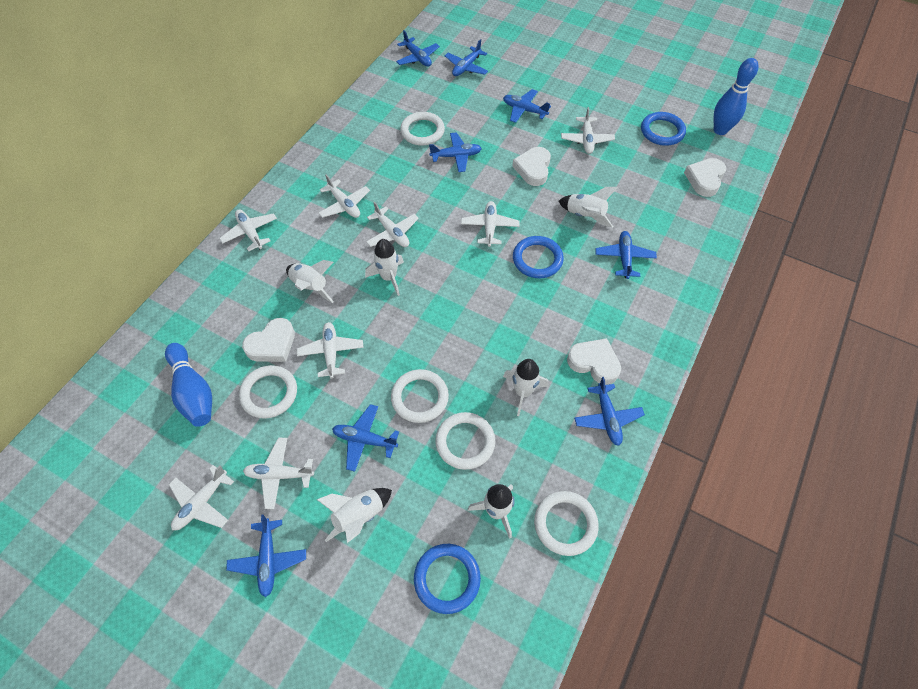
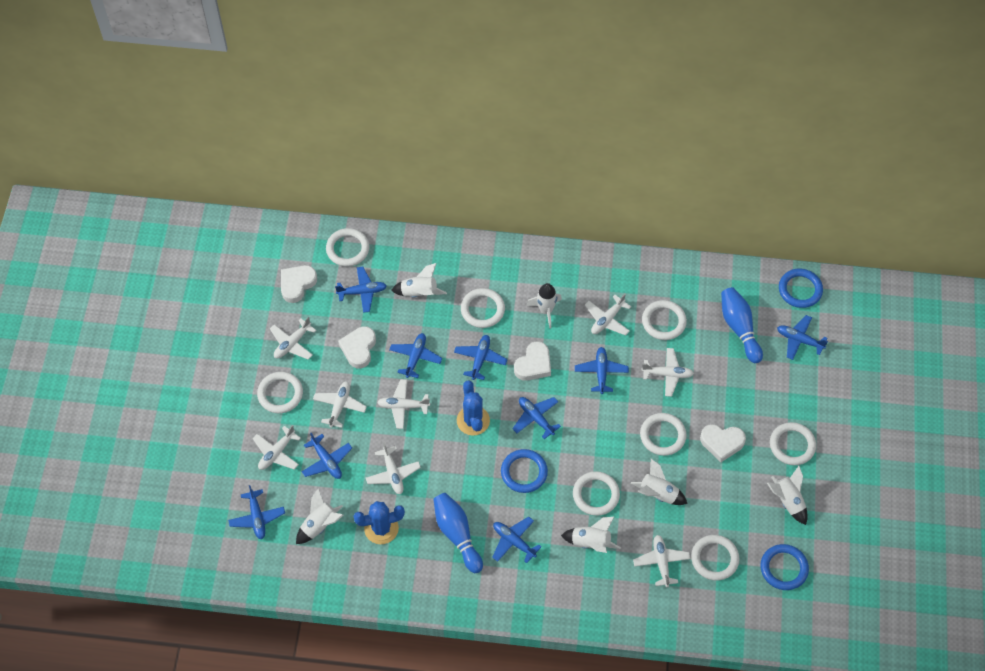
blue cactus: none = 0 -> [353,501,405,544] [457,380,490,436] = 2
blue plane: [226,514,306,597] [332,404,399,472] [396,30,440,67] [429,132,482,172] [445,39,488,76] [503,89,551,123] [574,377,645,446] [595,231,657,279] = 8 -> [228,485,285,540] [301,433,352,479] [335,267,387,313] [389,333,442,378] [454,335,507,380] [492,517,541,563] [512,397,561,439] [575,347,629,394] [777,315,828,360] = 9
white ring: [239,365,297,419] [391,369,449,423] [400,112,445,146] [435,412,495,470] [534,491,599,556] = 5 -> [257,372,303,413] [326,228,370,267] [461,288,505,328] [573,471,620,516] [640,413,686,456] [642,300,687,340] [691,535,739,581] [770,422,816,465] = 8

